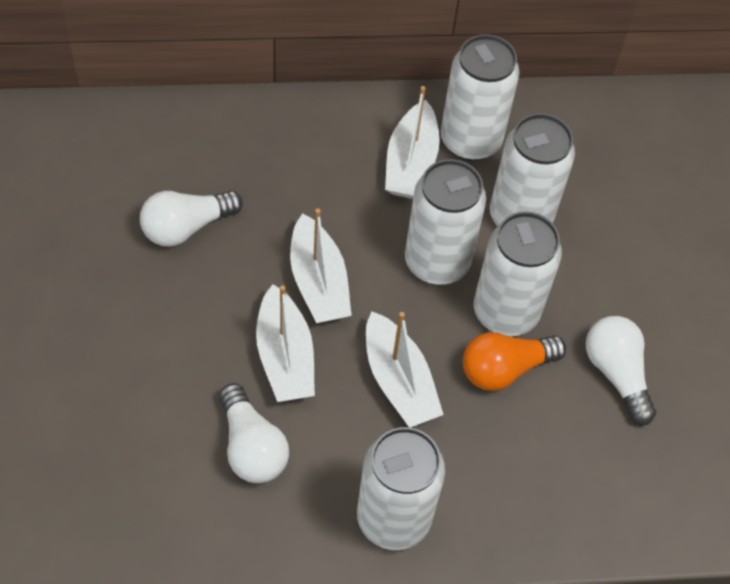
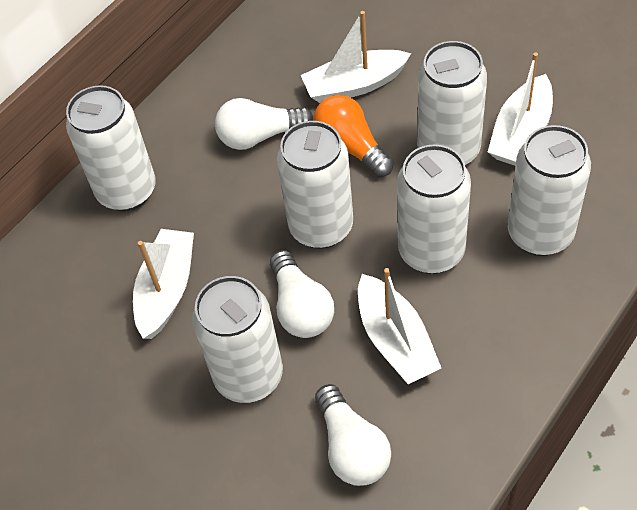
white can: [357,427,445,550] [405,159,486,285] [441,34,519,161] [474,211,562,336] [490,113,575,226] = 5 -> [66,85,156,211] [192,276,283,403] [277,121,353,249] [397,144,471,274] [417,41,487,165] [508,125,591,256] = 6

